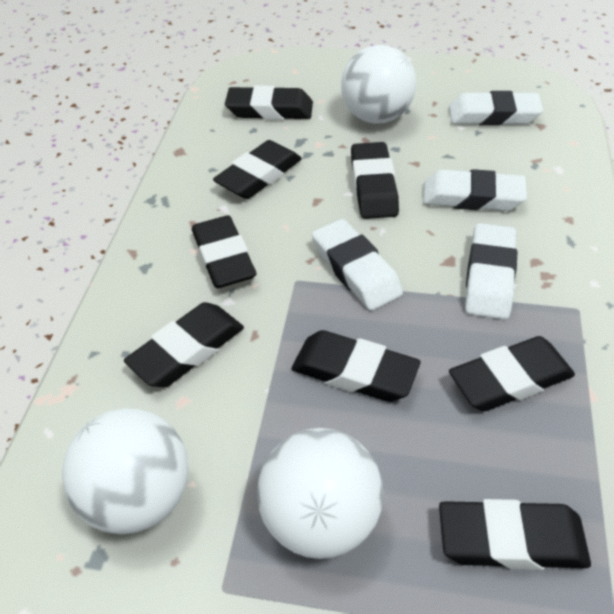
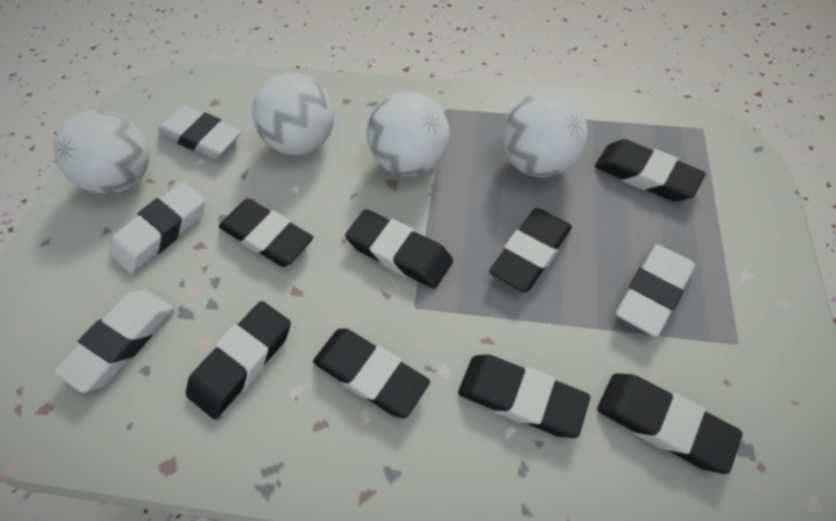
white ball: [62,409,188,534] [257,428,383,559] [341,45,416,124] = 3 -> [54,110,149,194] [252,72,334,155] [366,91,450,176] [501,92,588,178] = 4

